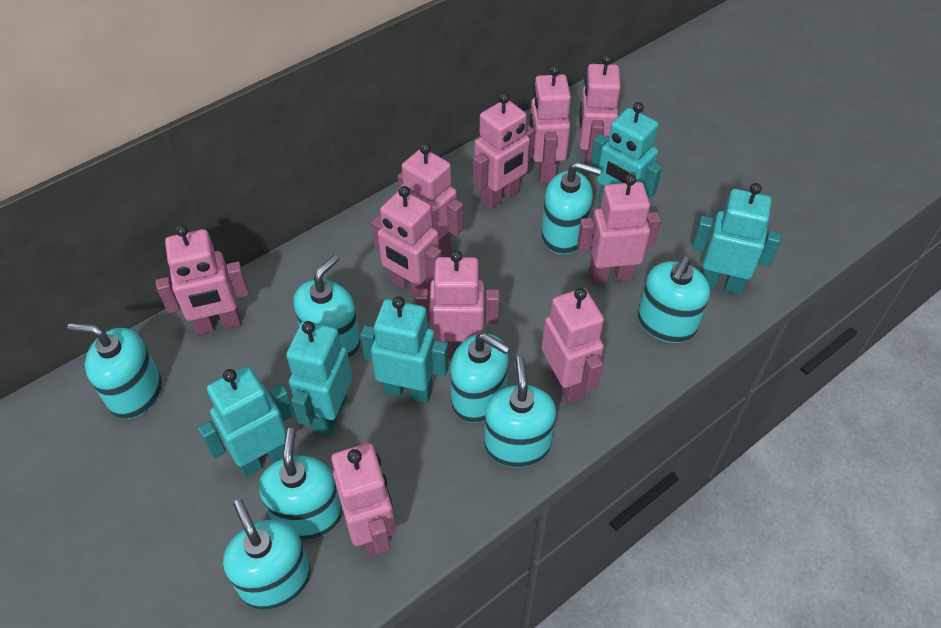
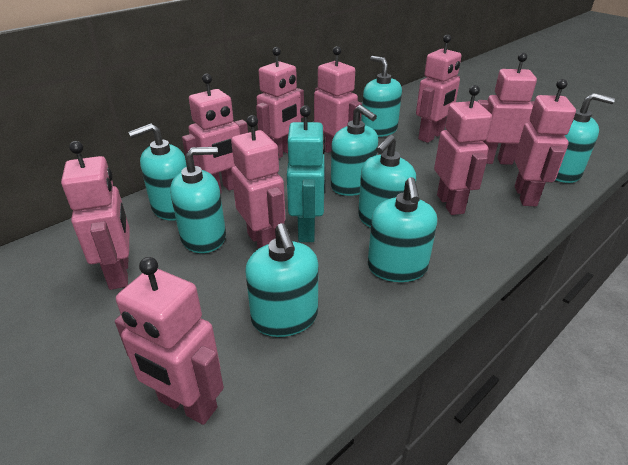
turquoise robot: [198,366,295,477] [286,321,352,436] [361,296,449,403] [590,102,662,202] [692,183,781,295] = 5 -> [287,105,326,242] = 1

